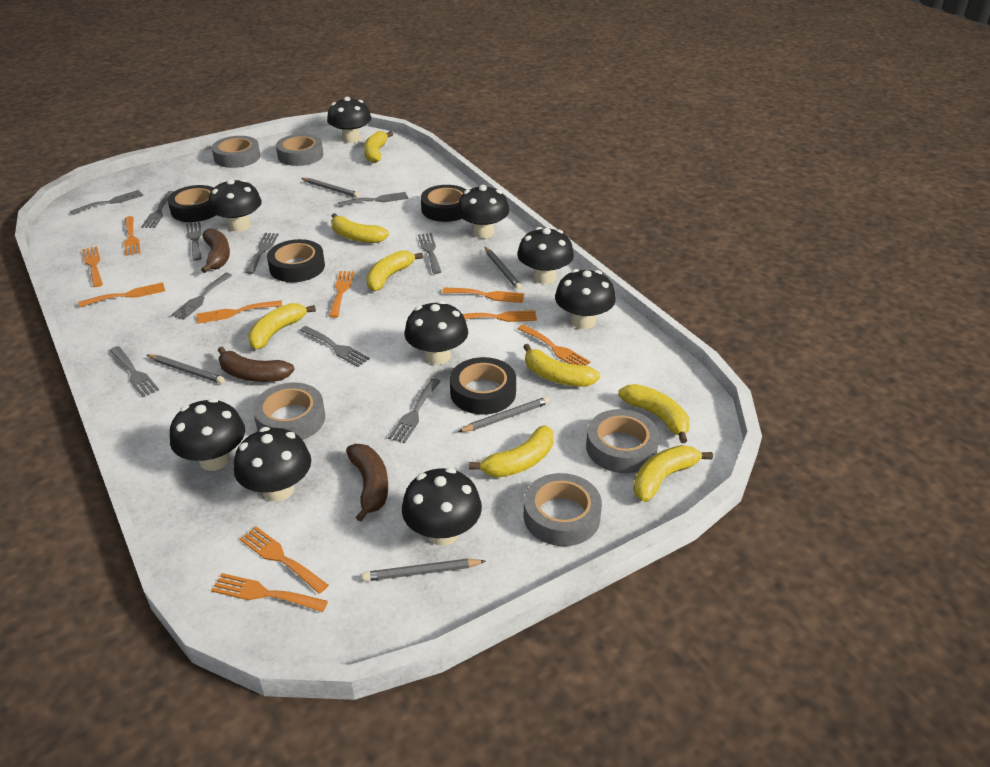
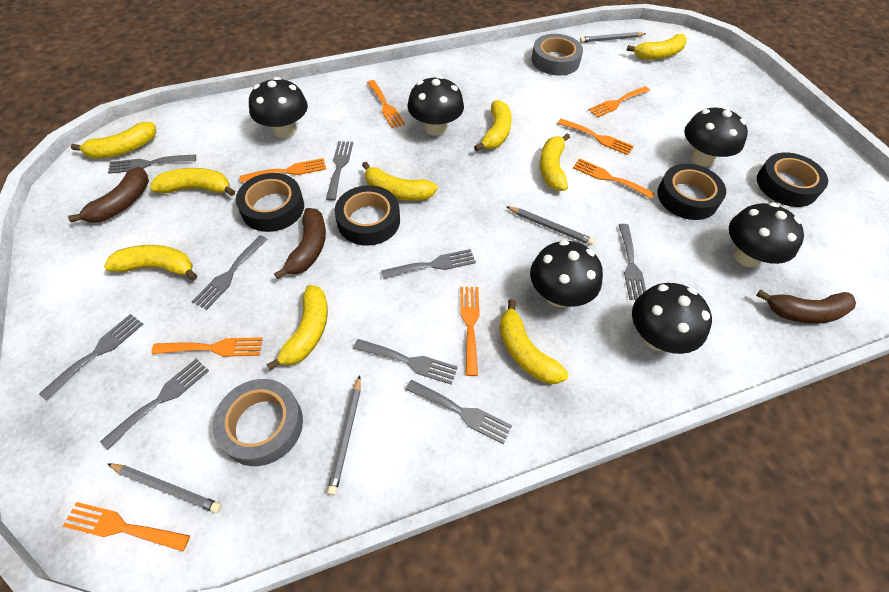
black mushroom: [170,398,245,471] [209,179,262,232] [234,427,311,502] [327,97,371,143] [402,468,482,546] [404,301,468,365] [457,185,509,238] [517,227,574,284] [555,269,616,329] = 9 -> [249,77,308,138] [408,76,464,136] [530,240,603,307] [632,283,712,354] [684,107,748,166] [729,202,804,267] = 6
grey fork: [70,190,144,215] [110,346,159,397] [141,191,174,228] [171,273,232,320] [186,222,202,261] [245,233,279,274] [300,326,370,367] [338,192,408,207] [388,378,441,443] [418,233,441,274] = 10 -> [39,314,143,401] [100,359,209,450] [108,154,196,174] [192,235,268,310] [326,141,353,201] [353,339,458,385] [381,249,476,279] [405,379,512,445] [619,224,646,300] = 9
grey pencil: [147,354,225,384] [301,178,360,198] [362,559,485,581] [458,397,550,432] [485,247,522,290] = 5 -> [107,463,222,513] [327,375,361,495] [506,206,595,245] [580,32,646,43] = 4
grey tape: [212,136,260,168] [253,382,325,440] [276,134,323,166] [523,473,602,546] [586,409,660,473] = 5 -> [213,379,303,466] [532,34,583,75] = 2
orange fork: [78,282,165,307] [82,246,103,287] [124,216,141,256] [197,300,282,324] [211,573,328,612] [239,526,329,594] [329,271,354,318] [442,288,524,303] [463,310,537,322] [517,324,591,365] = 10 -> [63,502,190,551] [151,337,263,357] [240,158,326,183] [367,80,405,128] [460,287,480,376] [557,119,634,155] [573,158,655,199] [588,86,650,118] = 8
yellow banana: [248,303,316,349] [331,213,389,243] [364,131,393,163] [366,250,423,291] [469,425,554,478] [523,344,600,387] [618,384,690,443] [633,445,713,502] = 8 -> [71,122,156,159] [104,245,197,281] [150,168,235,196] [266,285,328,370] [362,162,438,201] [474,100,512,151] [499,299,569,384] [540,133,570,191] [626,34,687,60] = 9

